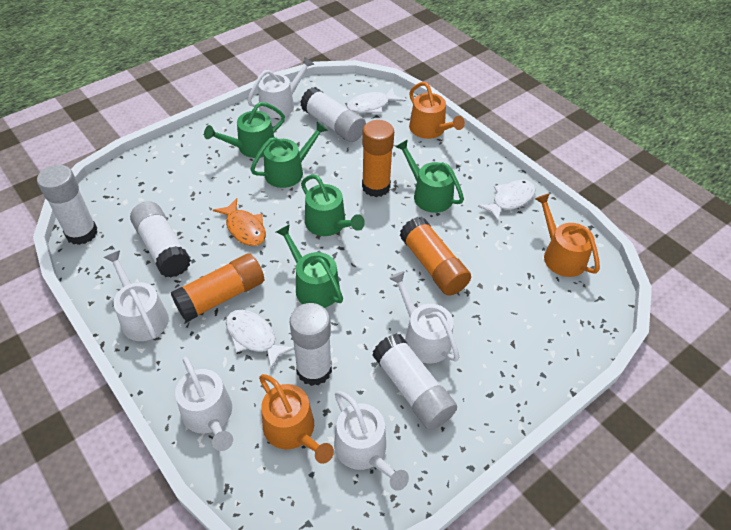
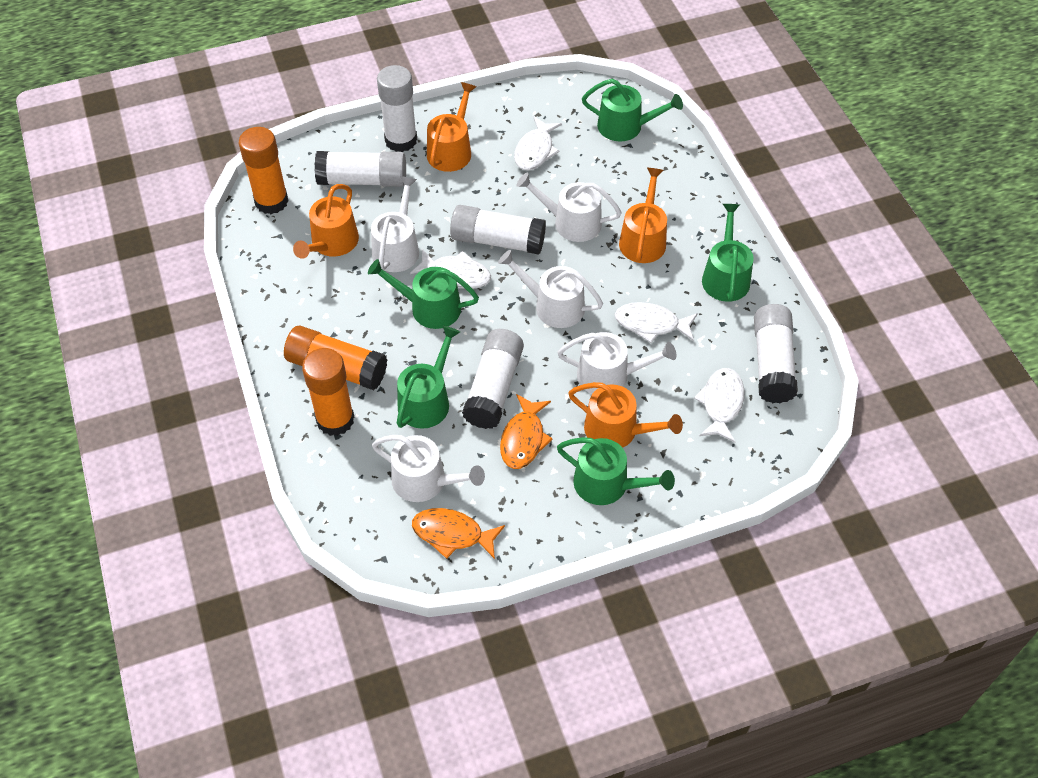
orange fish: [213,198,266,246] = 1 -> [412,508,505,559] [500,394,553,469] = 2
orange watering can: [259,374,334,464] [409,82,465,139] [535,193,600,277] = 3 -> [293,184,359,259] [427,82,476,172] [568,382,683,448] [619,168,667,263] = 4
white fish: [226,310,294,369] [347,87,404,113] [478,180,535,222] = 3 -> [410,249,491,289] [514,116,562,170] [615,302,698,343] [694,368,744,443] = 4

